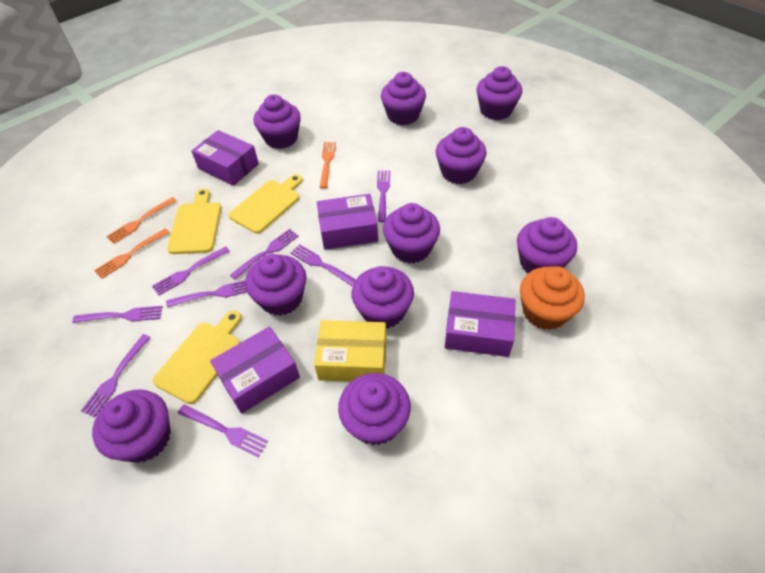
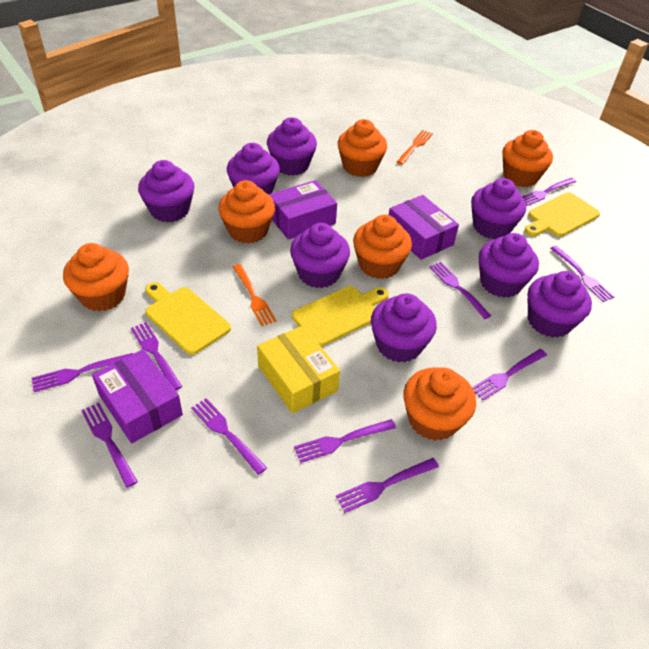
orange cupcake: [520,266,585,330] = 1 -> [63,243,129,311] [218,180,275,243] [338,119,387,177] [353,215,412,279] [403,367,476,441] [503,130,553,187] = 6
orange fork: [94,228,170,279] [106,197,177,244] [320,142,336,189] = 3 -> [233,264,277,326] [397,130,433,165] = 2
purple box: [191,130,259,186] [210,326,300,414] [317,194,378,250] [445,291,515,357] = 4 -> [92,349,183,443] [268,180,337,240] [389,195,459,260] = 3
purple cupcake: [92,389,171,463] [245,254,307,316] [253,95,301,149] [338,373,411,445] [352,266,414,329] [381,72,426,125] [383,203,440,263] [436,127,487,184] [476,66,522,120] [517,217,577,273] = 10 -> [138,160,194,222] [227,143,280,194] [267,117,317,176] [290,223,350,288] [371,293,437,362] [471,178,526,239] [479,233,539,298] [528,271,592,338] = 8
purple fork: [72,306,163,323] [81,334,151,417] [152,247,230,295] [166,280,247,307] [178,404,268,457] [230,229,299,280] [290,244,356,287] [377,171,390,222] = 8 -> [32,353,133,392] [81,402,138,488] [131,322,182,390] [191,398,267,475] [294,419,396,463] [336,458,439,513] [429,262,491,319] [472,349,547,400] [522,178,576,206] [550,246,615,302] = 10

